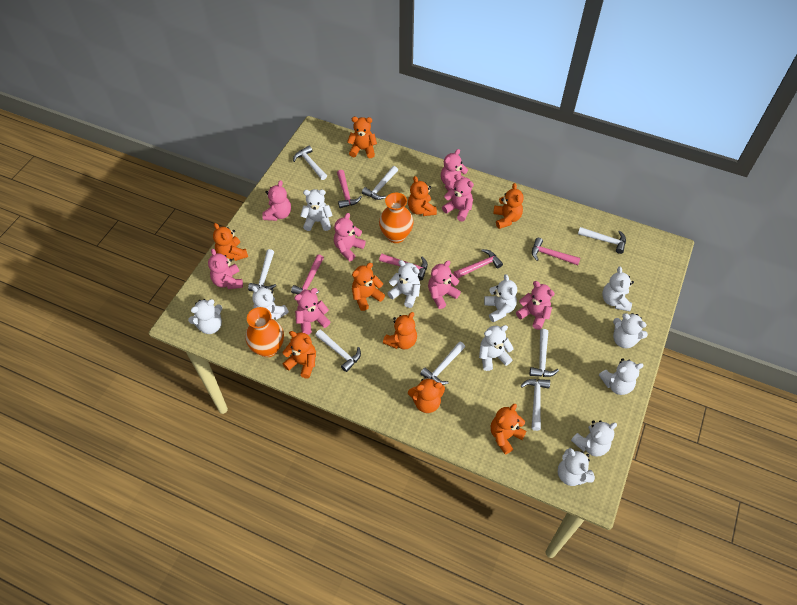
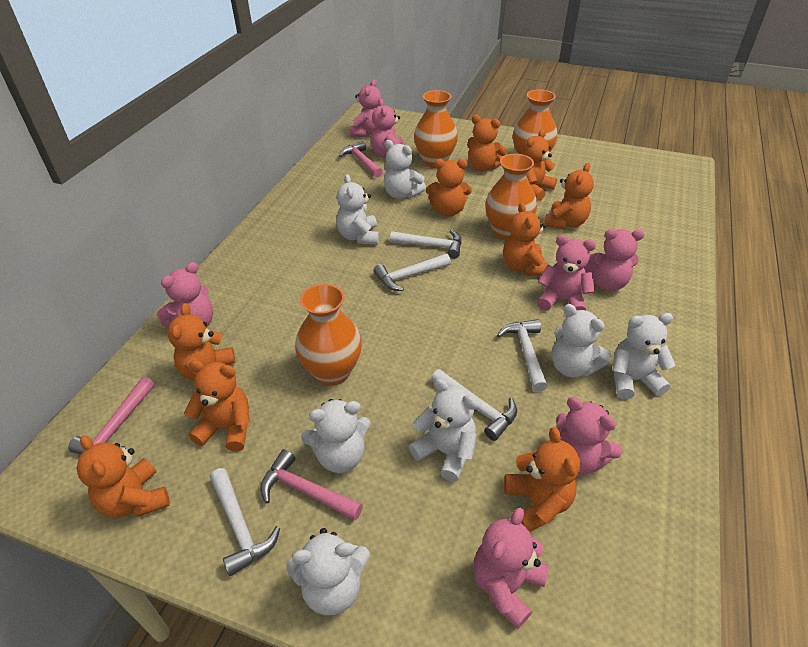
orange vase: [246,307,284,357] [379,193,414,243] = 2 -> [295,284,362,386] [414,90,458,168] [485,154,537,240] [513,89,557,154] = 4
pink hammer: [291,254,324,294] [337,170,362,208] [379,254,428,280] [453,249,503,279] [532,238,581,265] = 5 -> [68,377,155,454] [260,449,363,521] [339,141,383,178] = 3
pink teddy bear: [208,249,243,289] [262,180,291,221] [294,288,330,335] [334,213,366,262] [428,260,461,309] [441,149,470,191] [442,174,474,221] [516,281,555,330] = 8 -> [157,262,213,328] [350,79,381,137] [371,99,404,157] [473,508,548,629] [537,235,596,311] [556,397,622,476] [584,229,645,291] = 7
white hammer: [248,249,276,291] [293,146,327,180] [315,329,361,372] [362,166,398,200] [420,341,465,385] [521,379,550,431] [529,329,559,377] [578,227,626,254] = 8 -> [210,468,280,576] [373,254,451,291] [390,230,462,259] [431,369,517,441] [497,319,548,392] = 5
white teddy bear: [188,299,222,334] [251,286,289,320] [300,189,333,231] [388,260,420,308] [479,325,514,371] [484,274,517,322] [558,448,595,486] [571,420,617,457] [599,358,644,395] [602,267,634,311] [613,313,648,348] = 11 -> [286,528,370,615] [301,399,371,473] [336,174,379,244] [384,140,426,199] [409,379,478,482] [552,304,611,377] [612,313,675,400] = 7

